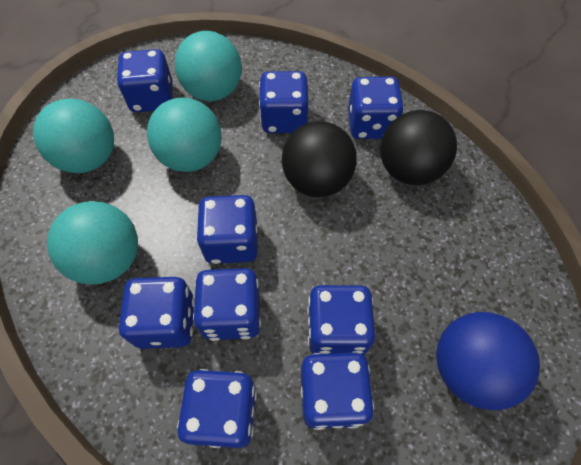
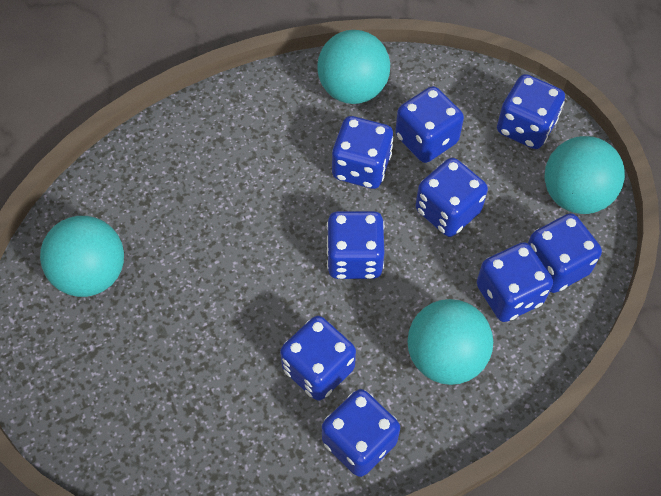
black ball: [282,121,357,197] [380,110,457,185] = 2 -> none = 0
blue ball: [436,312,540,410] = 1 -> none = 0

